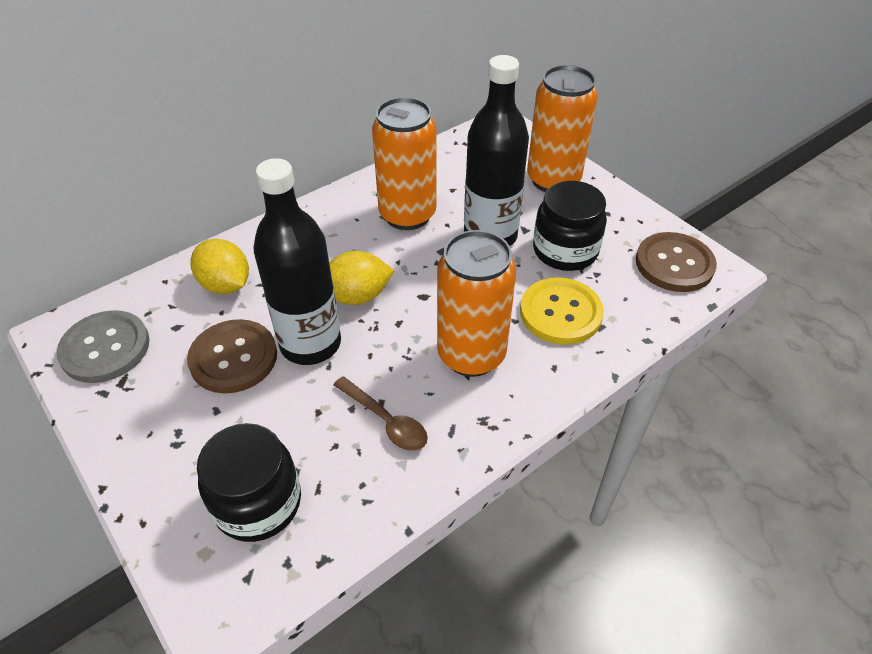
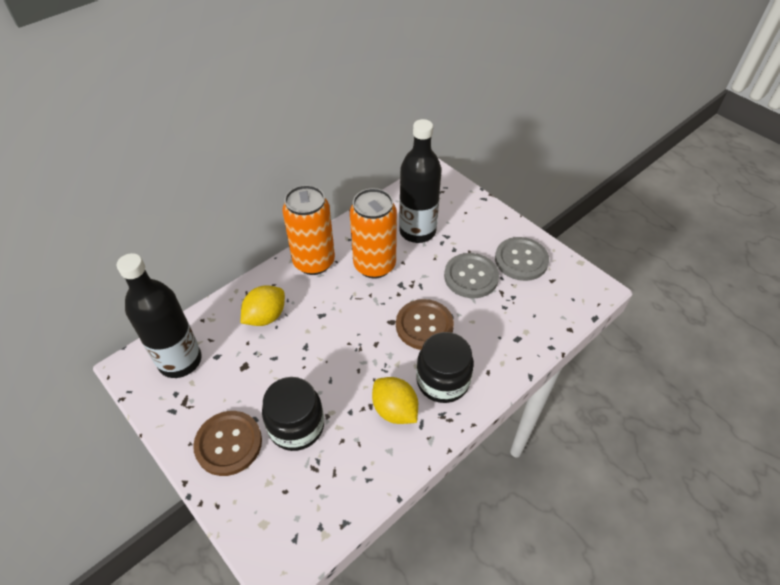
brown spoon: [334,376,428,451] = 1 -> none = 0
grey button: [56,310,150,383] = 1 -> [444,253,499,298] [495,237,549,281] = 2
orange can: [372,97,436,230] [437,230,516,377] [527,65,598,192] = 3 -> [283,185,335,275] [350,188,397,279] = 2
yellow button: [520,278,604,345] = 1 -> none = 0

